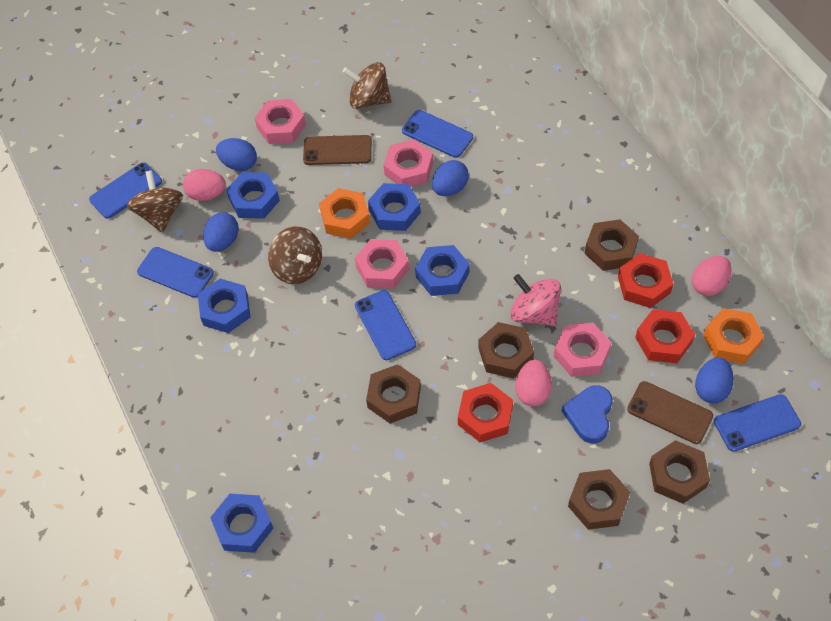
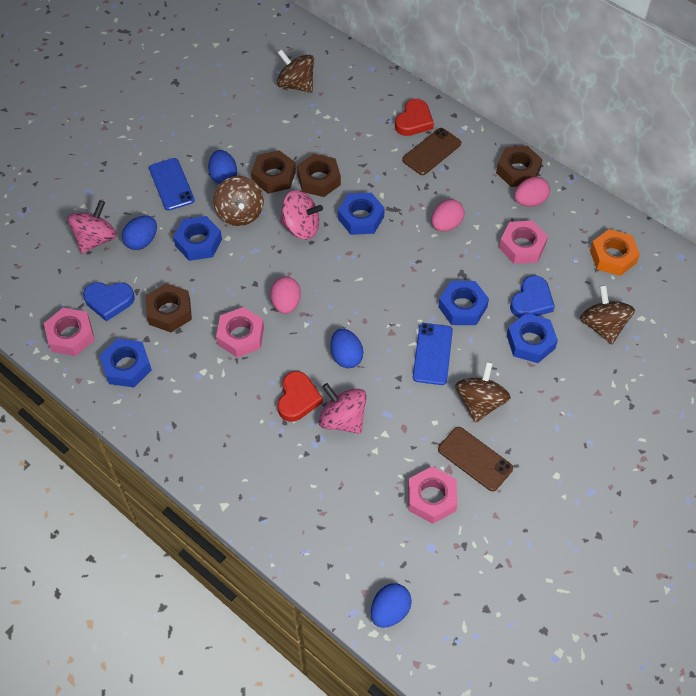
blue heart: [562,385,613,443] = 1 -> [83,282,135,322] [510,276,555,318] = 2
blue phone: [89,162,162,219] [137,247,214,298] [355,290,416,360] [402,110,473,158] [714,394,801,452] = 5 -> [149,158,195,211] [413,323,453,385] = 2
brown nut: [366,364,421,424] [478,322,534,378] [568,469,630,530] [584,219,639,271] [649,440,710,504] = 5 -> [145,283,192,332] [251,150,296,194] [297,154,341,197] [496,146,543,187] = 4
brown spinning top: [127,170,183,233] [268,226,322,284] [343,62,392,109] = 3 -> [213,176,264,226] [277,49,314,93] [455,361,511,423] [580,285,635,344] = 4
orange nut: [319,188,370,239] [703,308,764,364] = 2 -> [590,229,640,276] = 1
pink spinning top: [510,274,561,326] = 1 -> [67,200,117,254] [280,190,323,240] [319,383,367,434] = 3
red heart: none = 0 -> [278,371,323,422] [395,99,434,136] = 2
red nut: [458,383,513,442] [618,253,673,308] [635,309,695,363] = 3 -> none = 0

